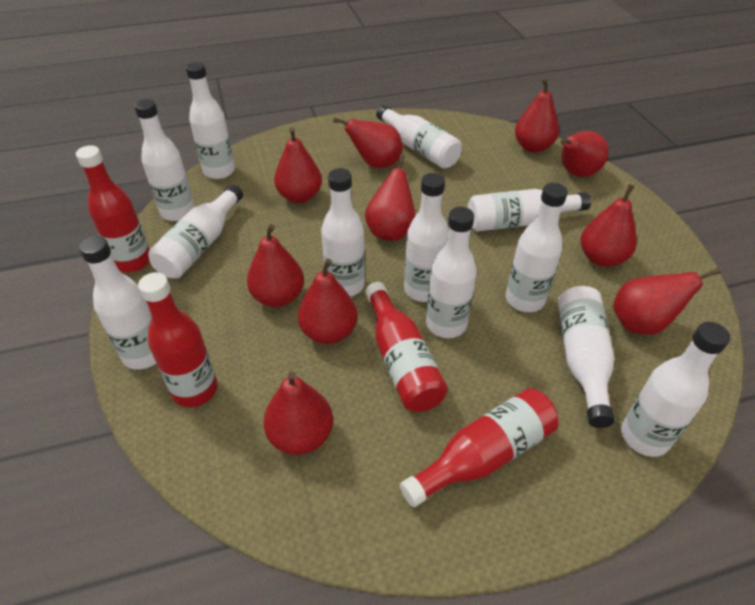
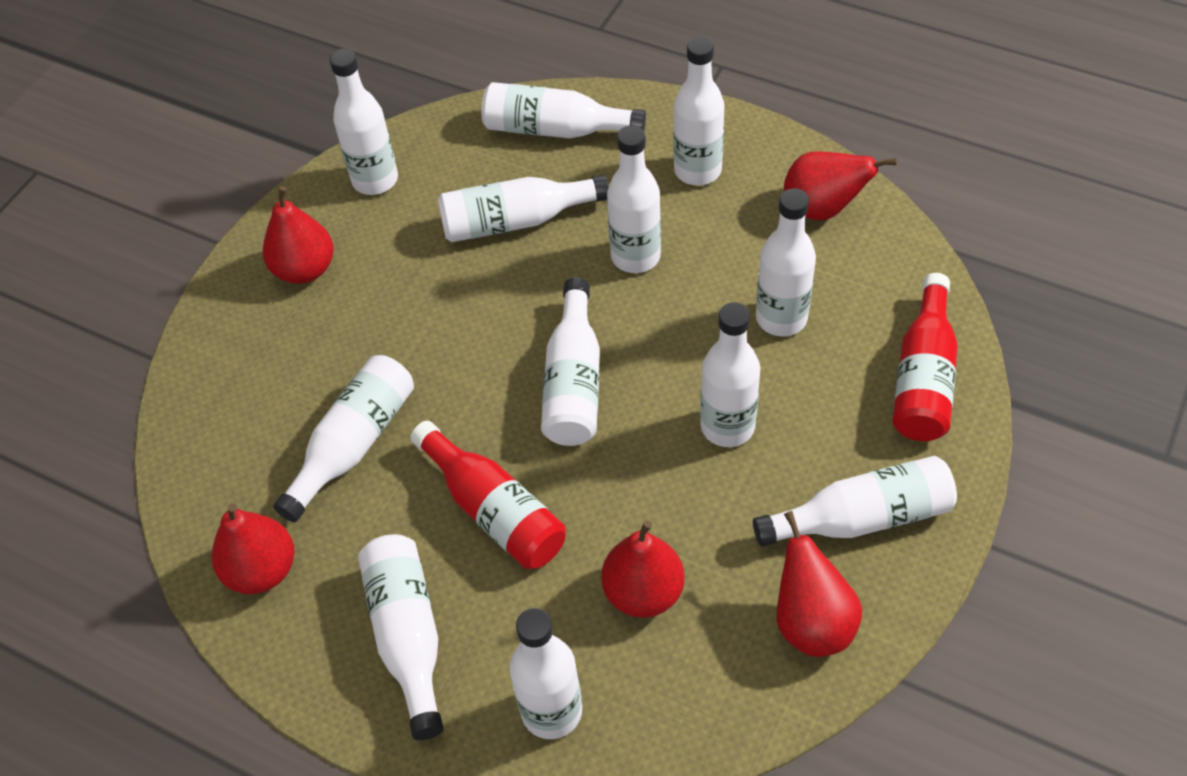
red bottle: [76,145,150,273] [138,272,218,407] [366,282,448,412] [400,388,558,507] = 4 -> [410,421,566,569] [892,273,958,441] = 2
red pear: [247,224,304,307] [263,371,333,455] [274,128,322,203] [298,259,358,344] [333,118,403,168] [365,155,415,241] [515,78,559,153] [561,131,609,177] [581,184,637,267] [613,268,721,335] = 10 -> [212,503,294,594] [263,186,334,284] [601,521,684,618] [777,511,862,657] [784,151,897,220] = 5

